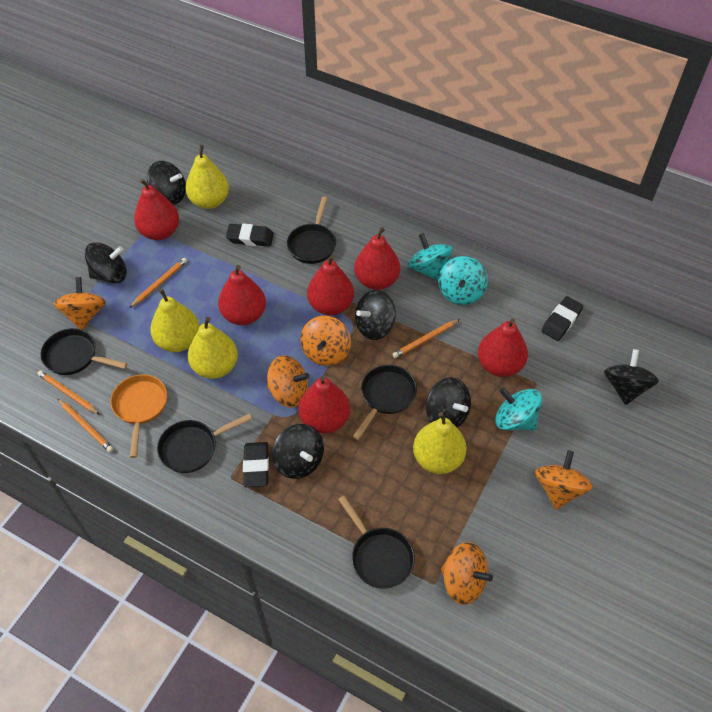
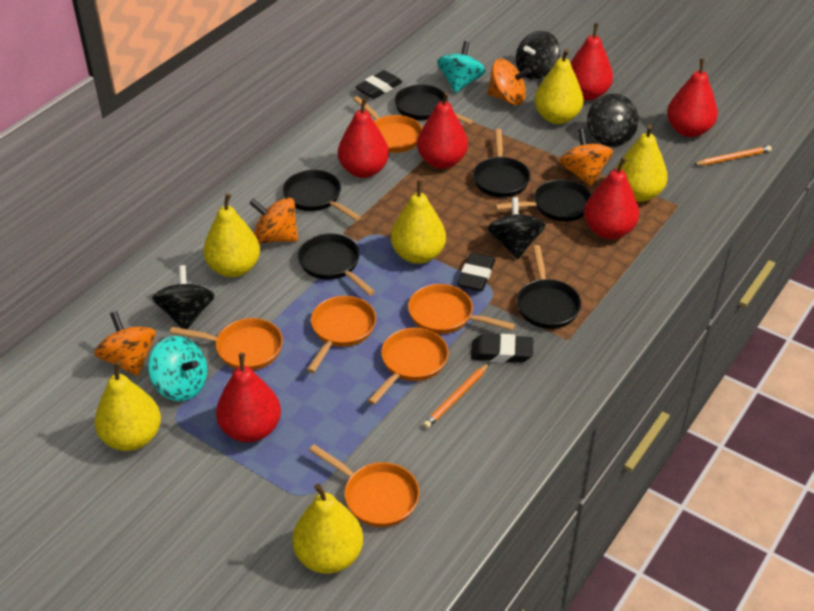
black pan: [40,328,128,375] [157,413,252,473] [287,196,336,264] [338,496,415,589] [353,365,417,440] = 5 -> [283,170,361,221] [298,234,375,296] [394,84,473,125] [473,129,530,197] [495,179,592,222] [517,245,581,329] = 6
black spinning top: [85,242,127,283] [147,161,186,205] [272,424,324,479] [355,289,396,340] [426,377,471,427] [604,349,659,405] = 6 -> [152,265,215,329] [487,197,545,259] [516,31,560,79] [587,94,639,147] = 4
orange pan: [111,374,167,458] = 1 -> [170,318,283,370] [307,296,376,373] [309,444,419,527] [353,96,422,153] [368,328,449,405] [408,284,515,334] = 6
orange pencil: [37,370,100,415] [58,399,114,452] [129,258,187,308] [392,319,460,358] = 4 -> [423,363,489,429] [693,146,772,165] = 2
orange spinning top: [54,277,106,330] [267,355,310,408] [300,316,351,366] [441,542,493,605] [535,450,592,509] = 5 -> [94,311,156,376] [249,198,298,244] [487,59,531,105] [559,129,613,186] = 4
turquoise spinning top: [408,233,453,281] [438,256,488,305] [495,388,542,430] = 3 -> [148,336,207,401] [437,41,486,93] = 2
yellow pear: [150,289,200,352] [185,145,229,209] [188,317,238,379] [413,412,467,474] = 4 -> [94,362,161,451] [203,194,260,277] [292,483,363,574] [391,180,446,264] [534,49,583,124] [616,124,668,202] = 6

